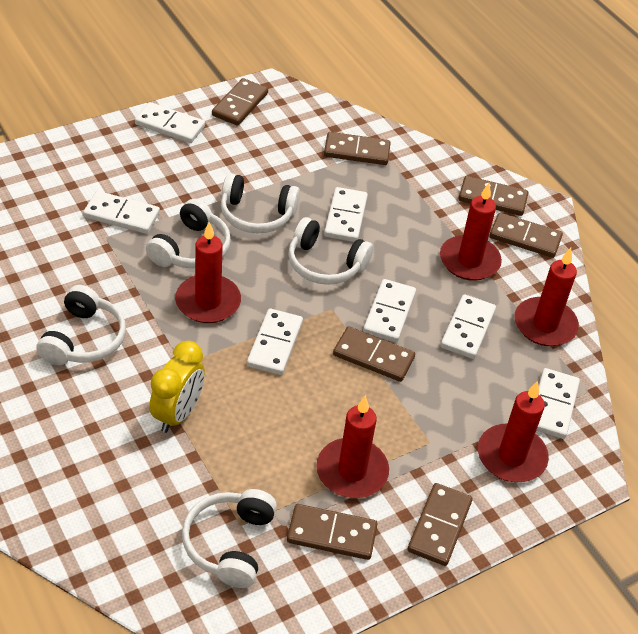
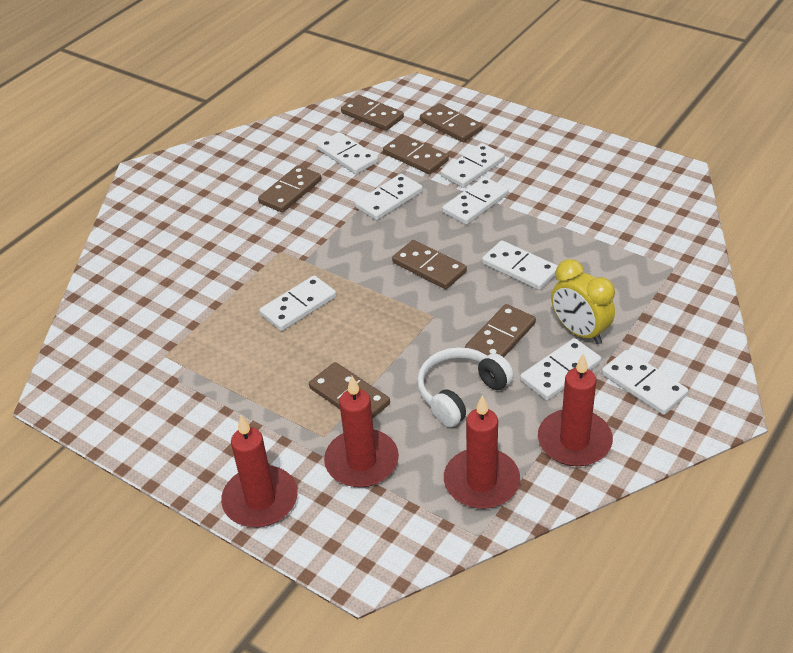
red candle: [175,222,241,323] [316,395,389,498] [440,183,502,281] [478,381,549,482] [514,248,579,346] = 5 -> [221,415,298,527] [324,376,399,488] [444,395,520,509] [538,354,613,467] = 4
white domino: [83,191,160,234] [135,102,205,143] [247,309,303,375] [324,187,368,242] [363,279,416,342] [440,294,496,359] [536,368,580,439] = 7 -> [259,275,336,331] [317,132,378,174] [355,174,423,220] [441,143,505,188] [442,177,508,225] [482,240,558,290] [520,338,601,400] [602,350,688,415] = 8
white headphones: [36,285,126,365] [146,199,231,269] [182,489,277,588] [221,173,300,233] [288,217,373,285] = 5 -> [417,347,514,427] = 1

